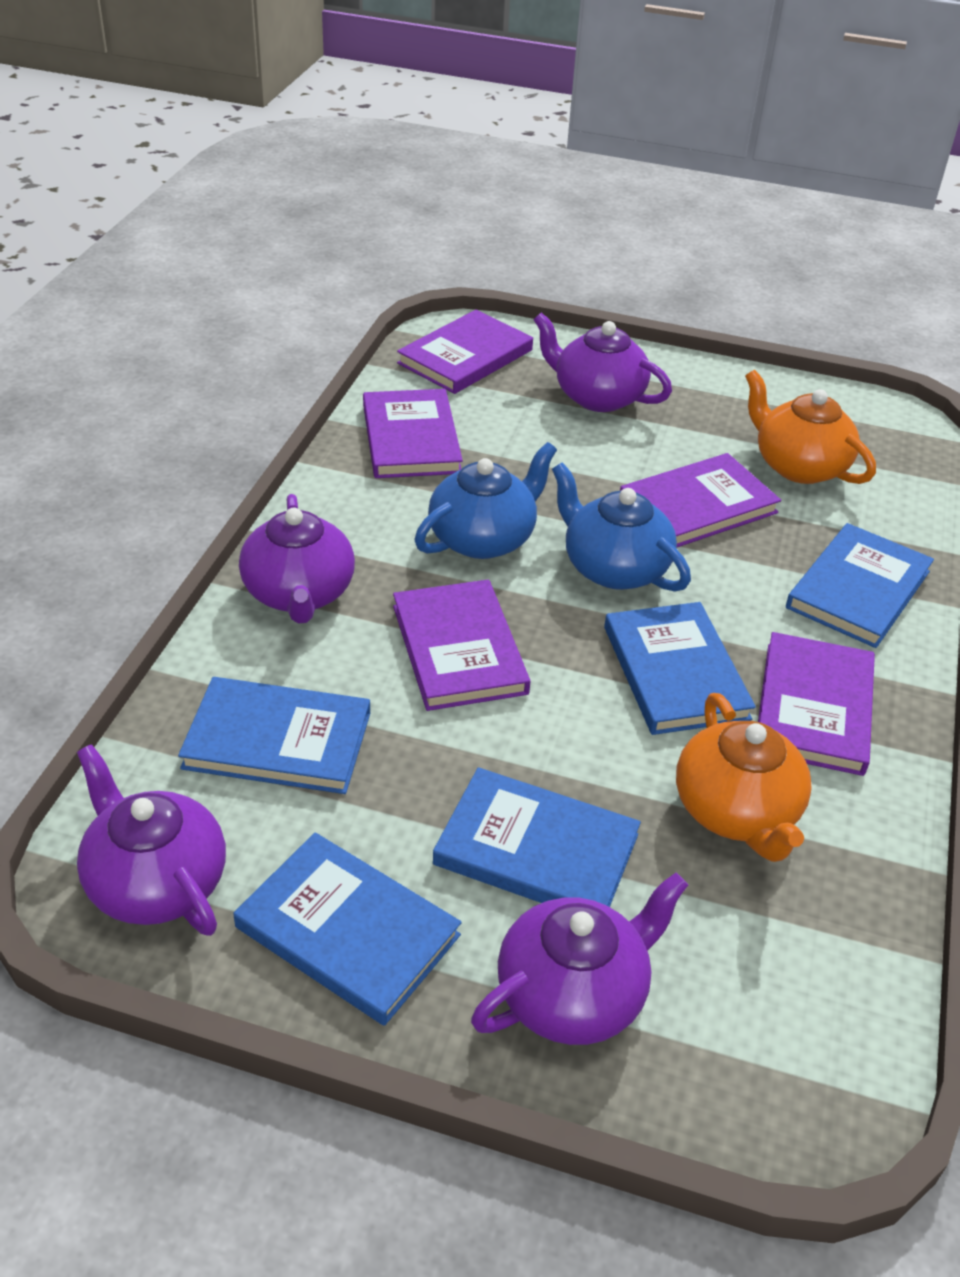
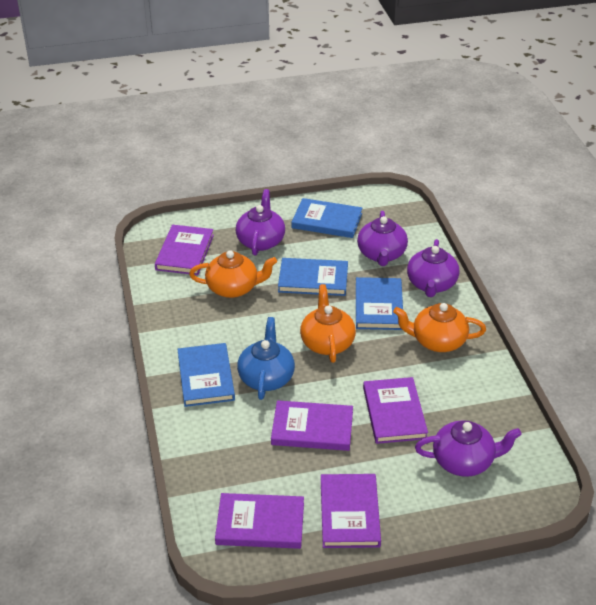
blue book: [178,677,370,794] [233,832,462,1026] [433,767,641,907] [604,602,756,735] [786,523,934,648] = 5 -> [178,343,235,407] [278,258,348,296] [292,198,362,238] [356,277,403,330] = 4
blue teapot: [415,442,557,559] [552,462,691,592] = 2 -> [237,317,295,400] = 1
orange teapot: [676,693,812,862] [745,370,876,484] = 2 -> [189,250,277,298] [300,284,356,363] [393,303,486,352] = 3

